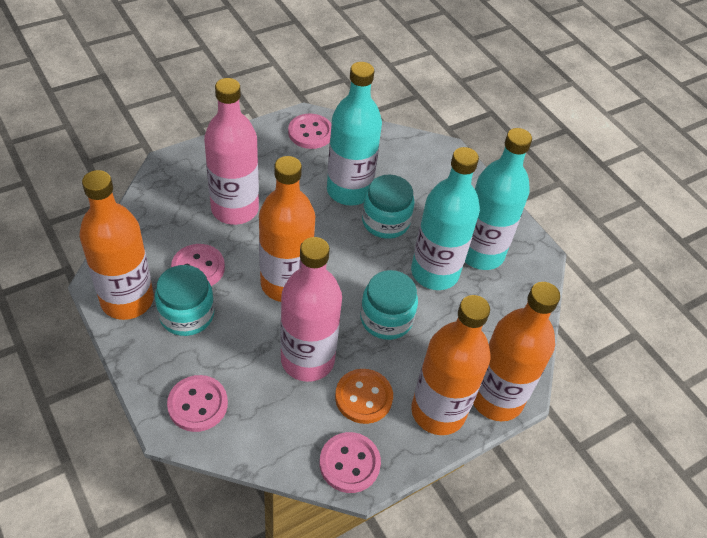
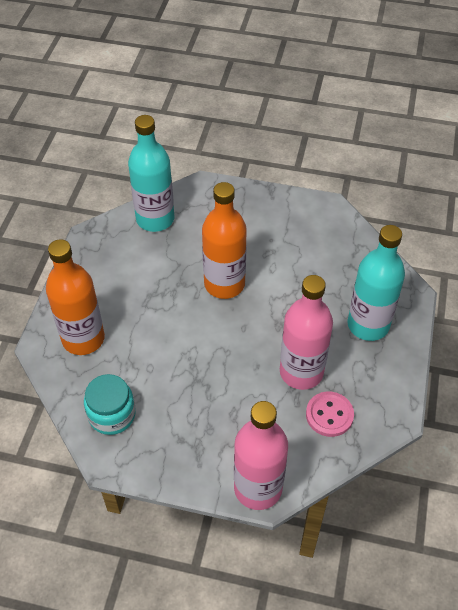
orange bottle: [79,170,154,320] [259,156,315,302] [411,295,490,435] [473,282,560,421] = 4 -> [46,239,105,355] [202,182,247,299] = 2
orange button: [335,369,393,424] = 1 -> none = 0
pink button: [167,375,228,432] [171,244,225,286] [288,113,331,149] [320,432,381,493] = 4 -> [306,391,354,437] = 1
turquoise bottle: [327,62,382,206] [411,147,480,290] [465,128,532,270] = 3 -> [128,115,174,232] [347,225,405,341] = 2
turquoise jar: [155,265,214,336] [360,270,418,340] [362,174,415,239] = 3 -> [84,374,136,435] = 1

